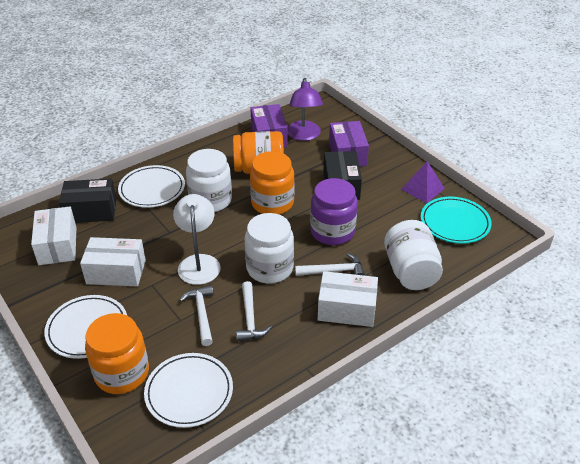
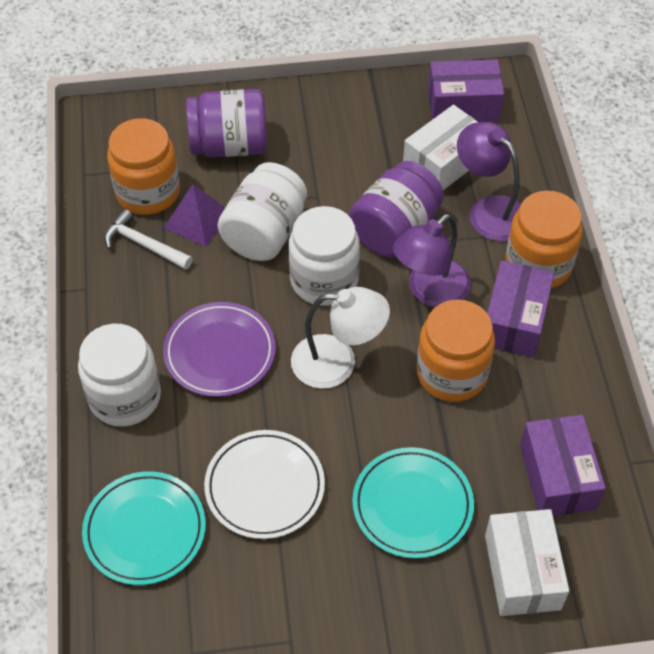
black box: [59,179,117,223] [323,151,362,200] = 2 -> none = 0
purple box: [251,104,288,147] [329,121,369,166] = 2 -> [428,59,504,122] [487,260,554,358] [520,415,606,516] = 3
purple jar: [310,178,358,245] = 1 -> [186,89,267,158] [349,161,444,257] = 2
purple lamp: [288,78,323,141] = 1 -> [393,214,471,307] [457,122,521,242] = 2
purple plate: none = 0 -> [163,302,276,397] = 1
turquoise plate: [421,197,492,244] = 1 -> [82,471,206,585] [352,447,474,559] = 2
white box: [31,206,76,265] [80,237,146,286] [318,271,378,327] = 3 -> [403,105,477,190] [485,509,569,616] = 2
white hammer: [180,285,214,346] [236,281,272,341] [295,253,365,276] = 3 -> [104,209,193,270] = 1
white plate: [44,295,127,359] [118,165,185,208] [144,353,233,428] = 3 -> [204,430,325,539] = 1

